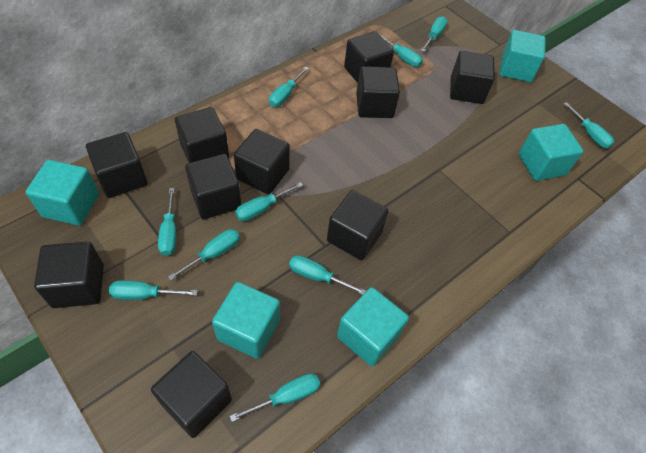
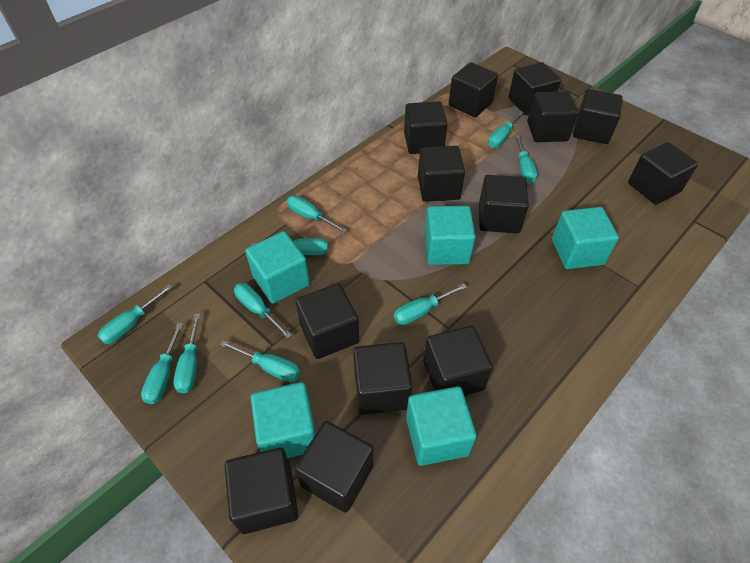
black cube: [34,241,104,308] [86,132,147,198] [151,351,232,438] [175,107,229,163] [185,154,241,219] [234,129,290,194] [327,190,388,260] [344,31,394,83] [356,66,400,118] [450,51,495,104] = 10 -> [225,448,298,534] [295,283,359,359] [295,421,374,513] [353,342,412,415] [404,101,448,154] [418,146,465,202] [423,326,493,396] [449,62,498,117] [479,175,529,233] [508,62,561,115] [527,91,578,142] [573,89,623,144] [628,142,698,205] = 13

